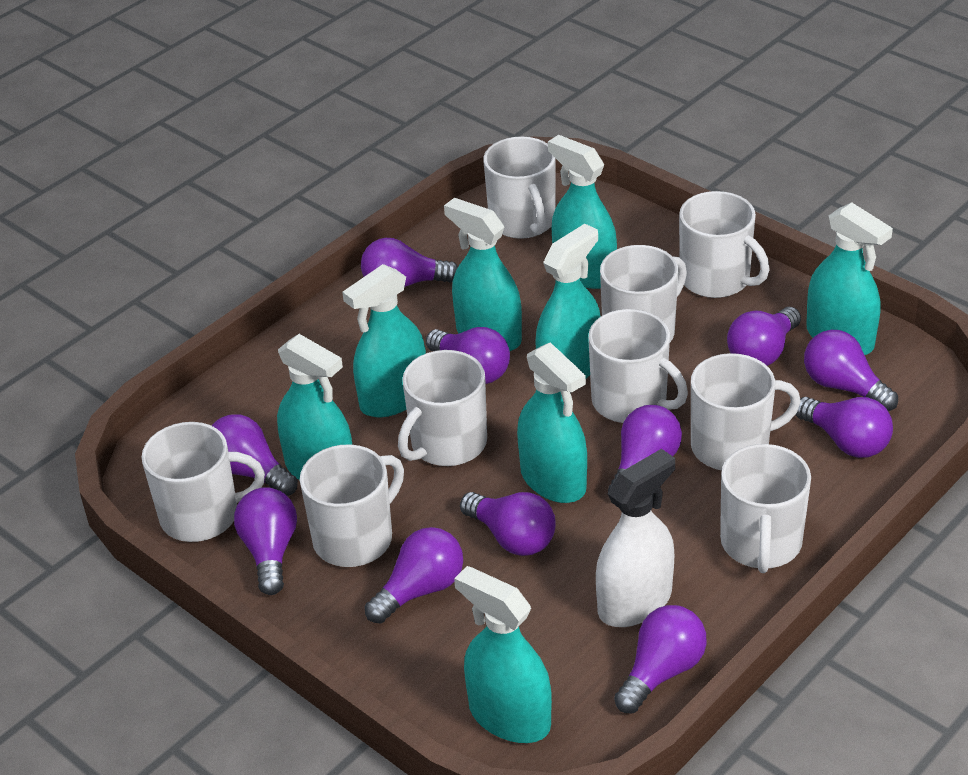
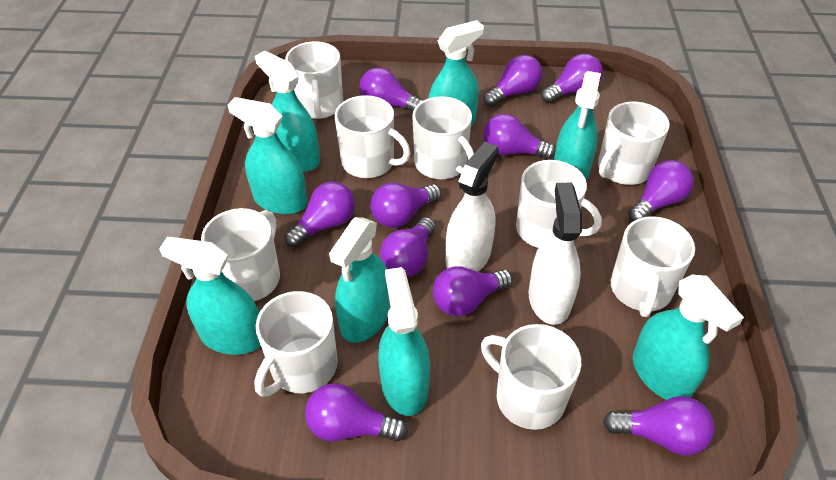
white spray bottle: [596,449,675,627] = 1 -> [446,142,499,272] [528,183,582,325] = 2

